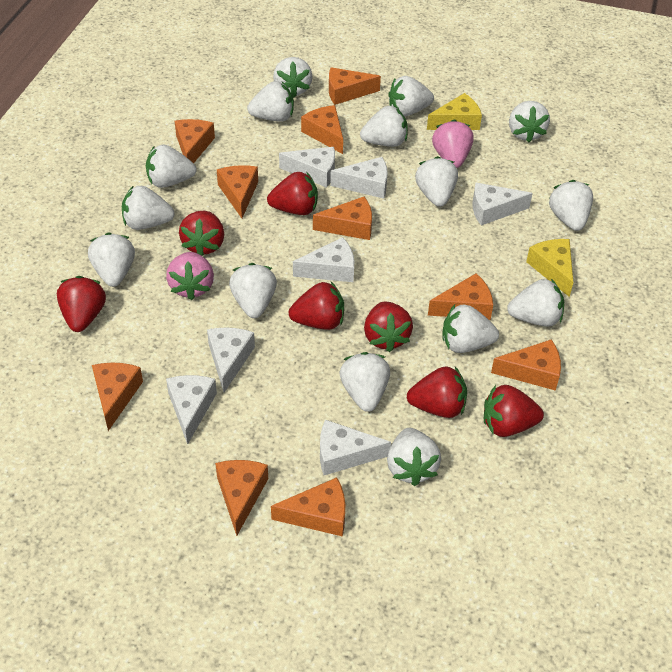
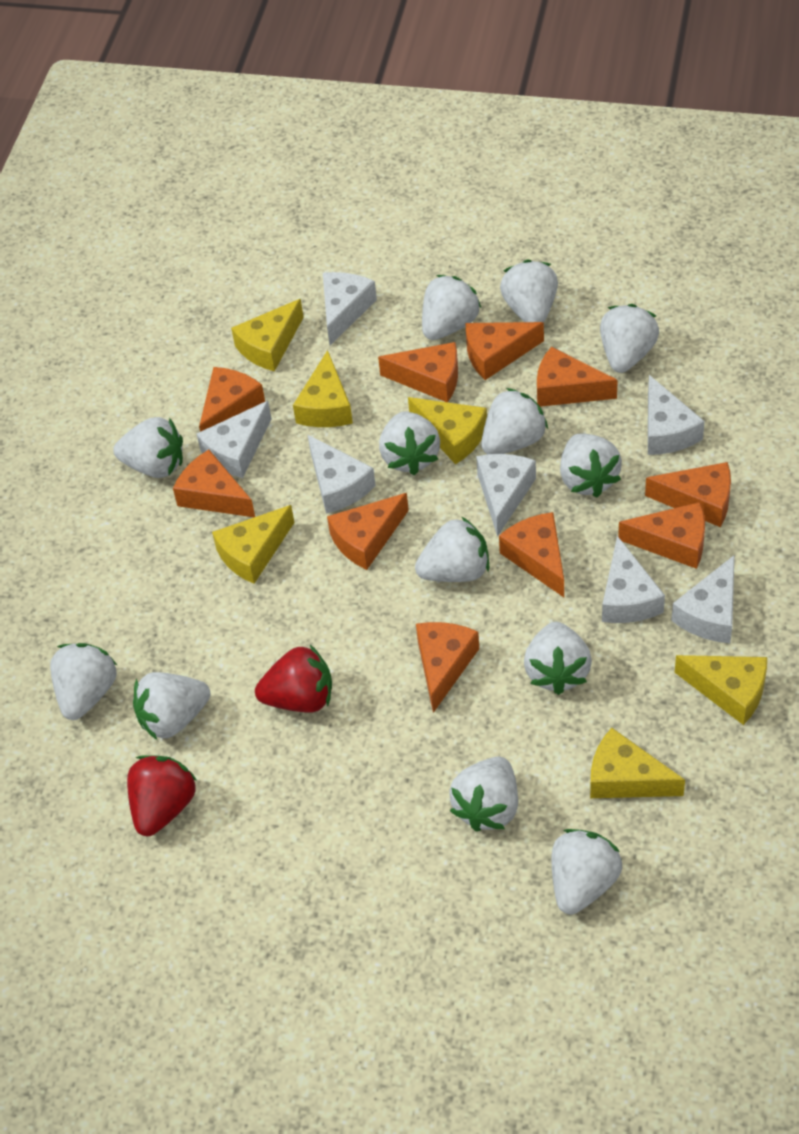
pink strawberry: [166,252,214,300] [432,119,474,168] = 2 -> none = 0
red strawberry: [57,276,106,332] [179,211,224,256] [267,172,318,215] [288,282,344,330] [364,301,413,352] [407,366,467,418] [484,385,544,437] = 7 -> [127,755,197,836] [255,645,332,713] = 2
white strawberry: [88,233,135,287] [122,186,175,230] [146,145,197,188] [229,263,277,318] [247,81,294,122] [273,57,313,98] [339,352,390,412] [360,106,408,147] [387,428,441,486] [388,76,434,117] [415,156,458,207] [442,304,499,353] [507,279,564,327] [509,101,550,143] [549,180,593,231] = 15 -> [50,643,117,720] [113,417,183,478] [133,672,210,740] [379,412,440,475] [415,516,489,582] [422,275,481,340] [449,757,518,832] [481,388,548,454] [500,260,558,322] [524,622,592,695] [552,829,622,914] [560,433,622,498] [600,304,659,373] = 13
yellow cheese: [427,93,482,130] [526,239,573,297] = 2 -> [212,505,294,584] [231,299,304,372] [293,350,353,427] [408,397,487,464] [590,728,685,798] [675,655,767,725] = 6

